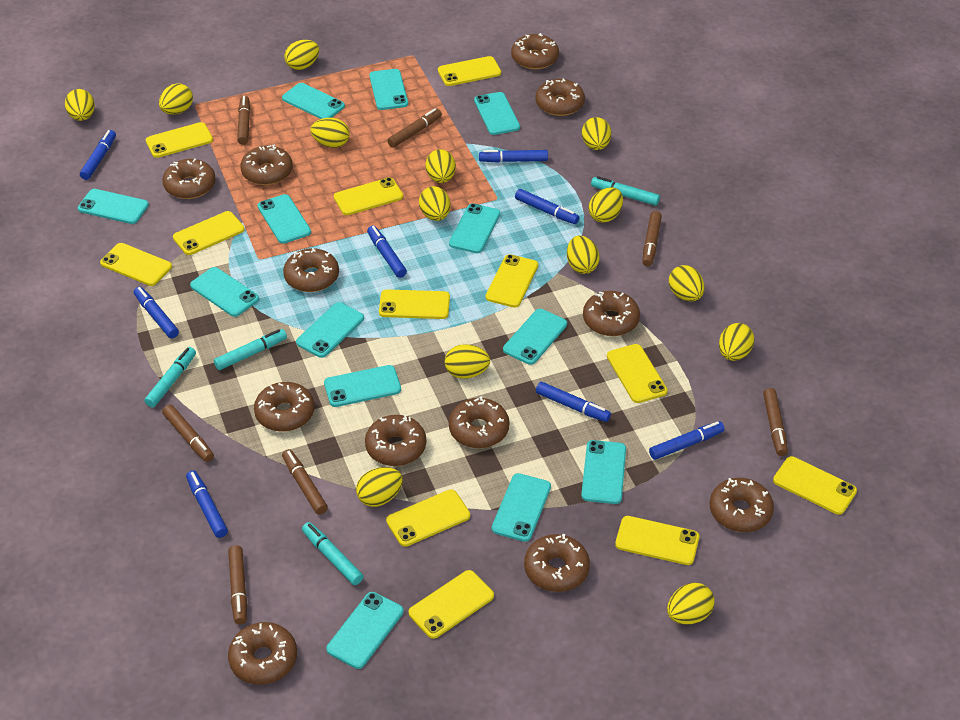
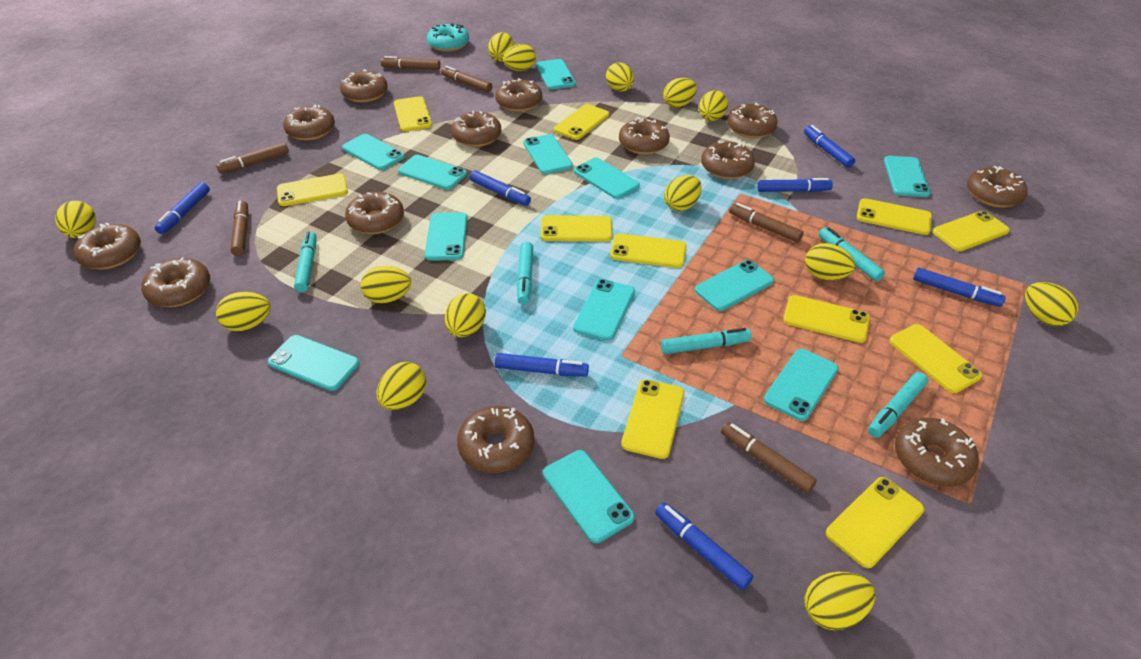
blue marker: [80,130,116,180] [134,287,179,338] [186,470,228,538] [367,226,407,278] [479,150,548,163] [515,189,579,224] [536,382,611,422] [649,421,725,460] = 8 -> [155,182,210,234] [470,170,531,206] [494,353,589,377] [655,502,754,590] [757,178,833,192] [804,125,855,168] [913,268,1006,307] = 7
brown donut: [162,159,216,199] [228,622,297,685] [240,145,293,185] [254,382,315,432] [283,248,339,292] [365,415,426,466] [449,396,509,448] [511,33,559,69] [524,534,590,592] [536,78,585,116] [583,291,640,336] [710,478,774,532] = 12 -> [74,223,141,270] [141,257,210,307] [283,104,335,140] [340,69,388,102] [345,192,404,234] [451,111,501,147] [457,406,534,473] [495,78,542,112] [619,117,670,154] [701,141,755,179] [727,103,777,138] [895,418,979,487] [967,166,1028,208] = 13
brown marker: [162,404,214,462] [228,545,247,624] [237,96,250,145] [282,449,328,515] [387,108,442,147] [642,211,662,266] [763,388,788,456] = 7 -> [216,142,289,174] [230,201,249,256] [381,56,441,70] [441,66,492,93] [721,422,817,493] [729,203,804,242] = 6
turquoise donut: none = 0 -> [427,23,469,52] = 1
turquoise marker: [144,347,196,407] [214,329,287,370] [302,522,364,585] [591,176,660,206] = 4 -> [294,231,316,292] [517,241,533,304] [661,328,752,354] [819,227,885,281] [868,372,928,438] = 5
turquoise phone: [78,189,149,224] [190,267,259,317] [258,194,311,244] [282,83,345,119] [296,302,364,358] [324,365,401,407] [326,592,404,669] [369,69,408,110] [449,203,500,253] [474,92,520,135] [492,473,551,542] [503,309,567,365] [581,440,626,504] = 13 -> [268,335,359,391] [342,134,405,170] [398,155,467,190] [425,212,468,261] [523,134,573,174] [536,59,576,90] [543,450,635,543] [573,279,635,341] [574,158,640,199] [695,260,774,311] [764,349,839,421] [884,156,931,197] = 12
yellow phone: [100,243,172,286] [146,122,213,158] [173,211,245,255] [334,177,403,215] [379,289,450,319] [386,489,470,547] [409,570,494,639] [438,56,501,86] [486,254,538,308] [607,344,668,403] [615,516,699,565] [773,456,857,515] = 12 -> [277,174,348,206] [394,96,432,132] [540,215,612,242] [554,104,609,140] [610,233,687,268] [621,379,684,459] [783,295,870,343] [826,477,924,568] [857,198,932,235] [889,324,982,393] [933,211,1010,251] = 11

